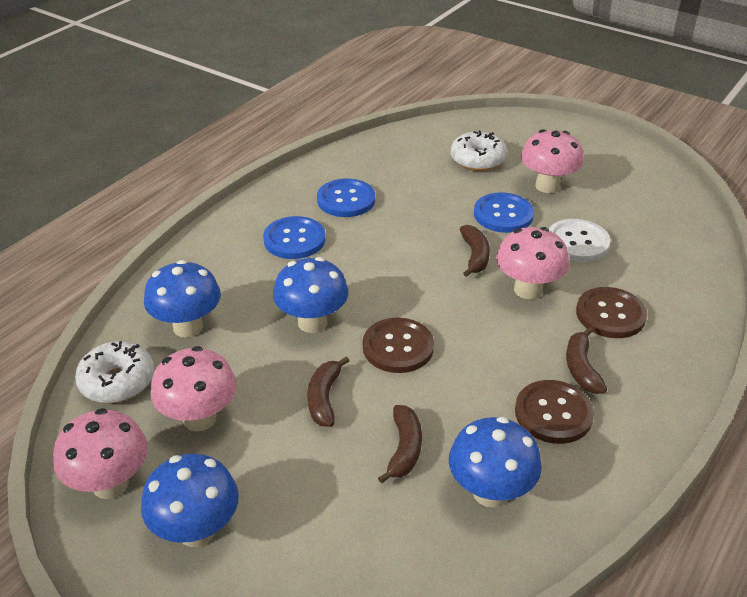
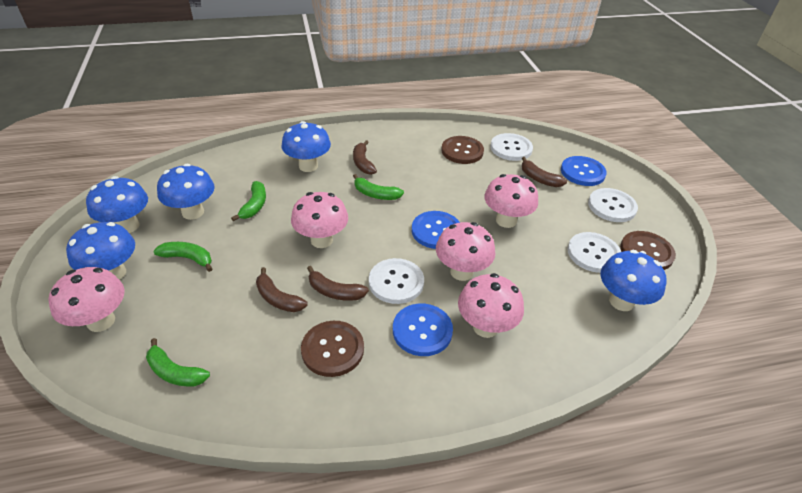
blue mushroom: [141,454,239,547] [144,260,221,338] [273,257,349,333] [449,417,542,508] = 4 -> [66,222,135,280] [86,176,148,233] [157,164,215,220] [282,121,331,172] [600,250,667,311] = 5
green banana: none = 0 -> [146,338,210,386] [153,242,212,272] [231,181,266,221] [353,174,404,200] = 4
pink mushroom: [53,408,148,499] [151,346,237,431] [496,227,569,299] [521,129,584,193] = 4 -> [48,267,125,332] [291,192,348,248] [436,222,496,281] [458,273,524,338] [484,174,538,228] = 5
white button: [549,219,610,262] = 1 -> [369,258,424,304] [490,133,533,161] [567,232,621,273] [588,188,638,222] = 4
white donut: [75,341,154,403] [451,130,507,171] = 2 -> none = 0

